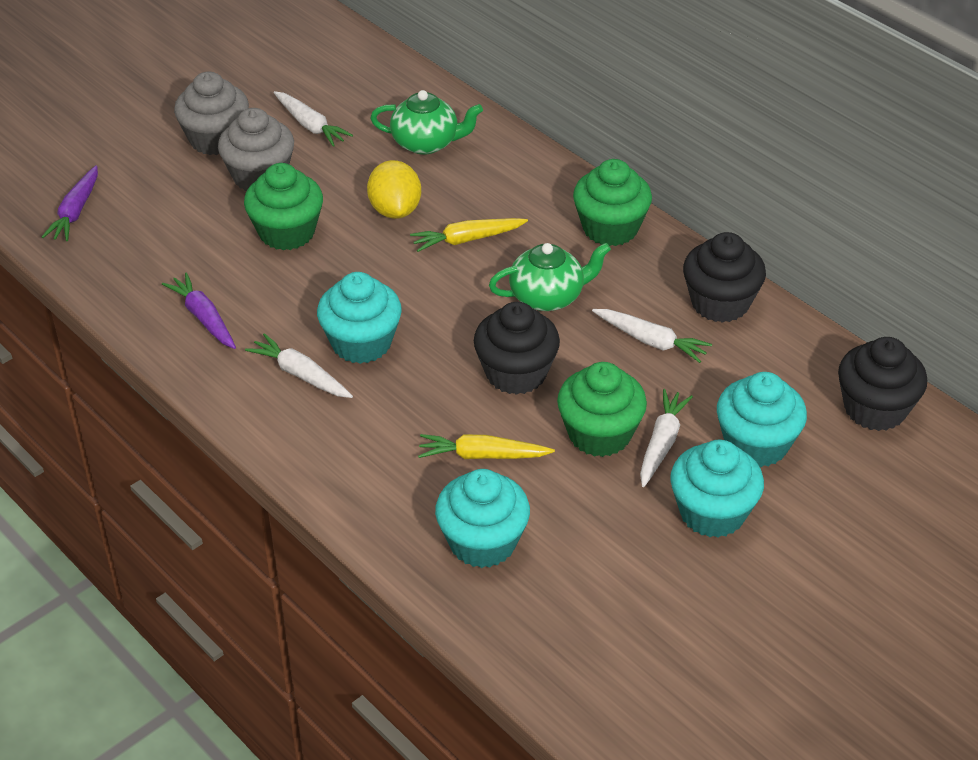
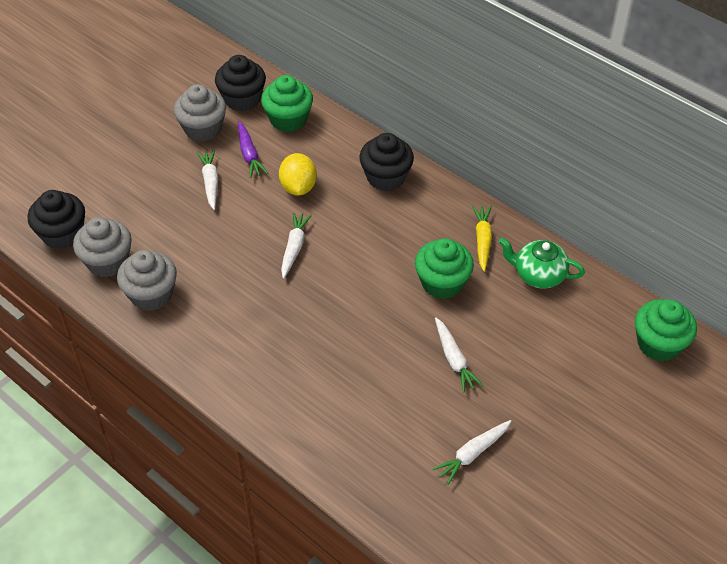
green teapot: [370,90,483,155] [489,243,611,311] = 2 -> [499,237,585,288] = 1
grey cupcake: [174,71,249,155] [218,108,294,191] = 2 -> [73,217,132,277] [117,250,177,311] [174,84,226,142] = 3
purple carrot: [42,165,98,241] [162,272,236,349] = 2 -> [238,121,268,178] = 1
turquoise cupcake: [317,272,402,364] [435,469,530,568] [670,440,764,538] [717,372,807,467] = 4 -> none = 0
yellow carrot: [410,218,528,252] [418,434,555,459] = 2 -> [472,206,492,272] = 1

